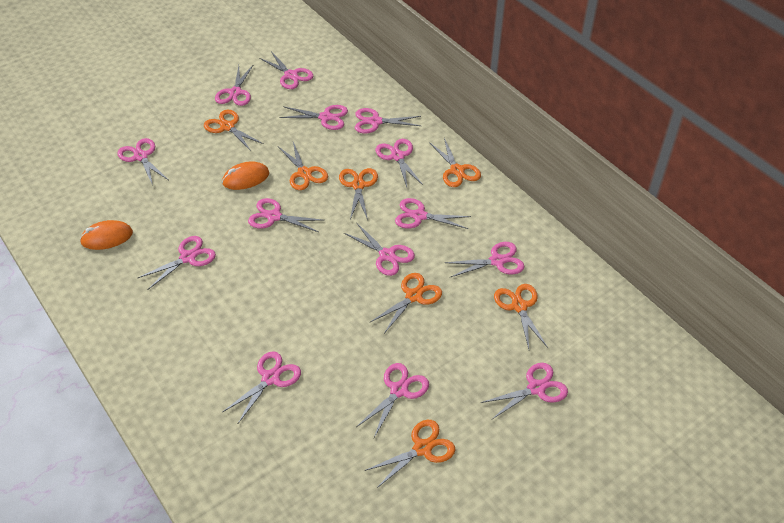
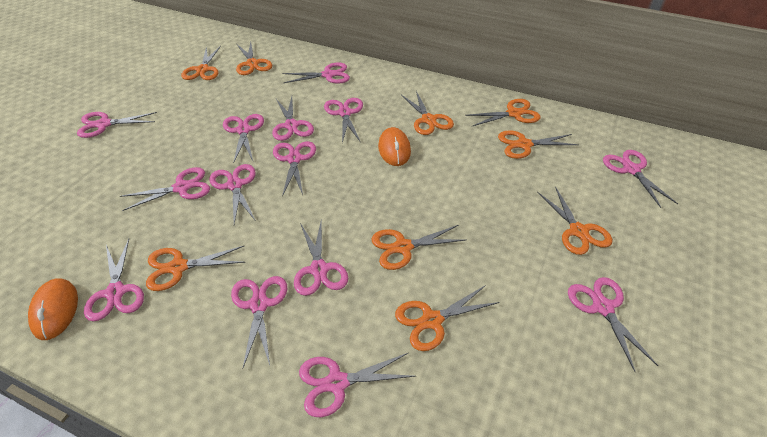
orange scissors: [204,110,264,151] [279,142,328,190] [339,168,378,220] [365,420,455,488] [370,273,442,332] [429,138,481,187] [494,284,548,349] = 7 -> [146,246,246,291] [181,46,221,80] [236,42,272,75] [371,225,466,270] [395,285,500,351] [401,91,454,135] [465,99,541,126] [498,130,579,159] [537,186,612,255] = 9

